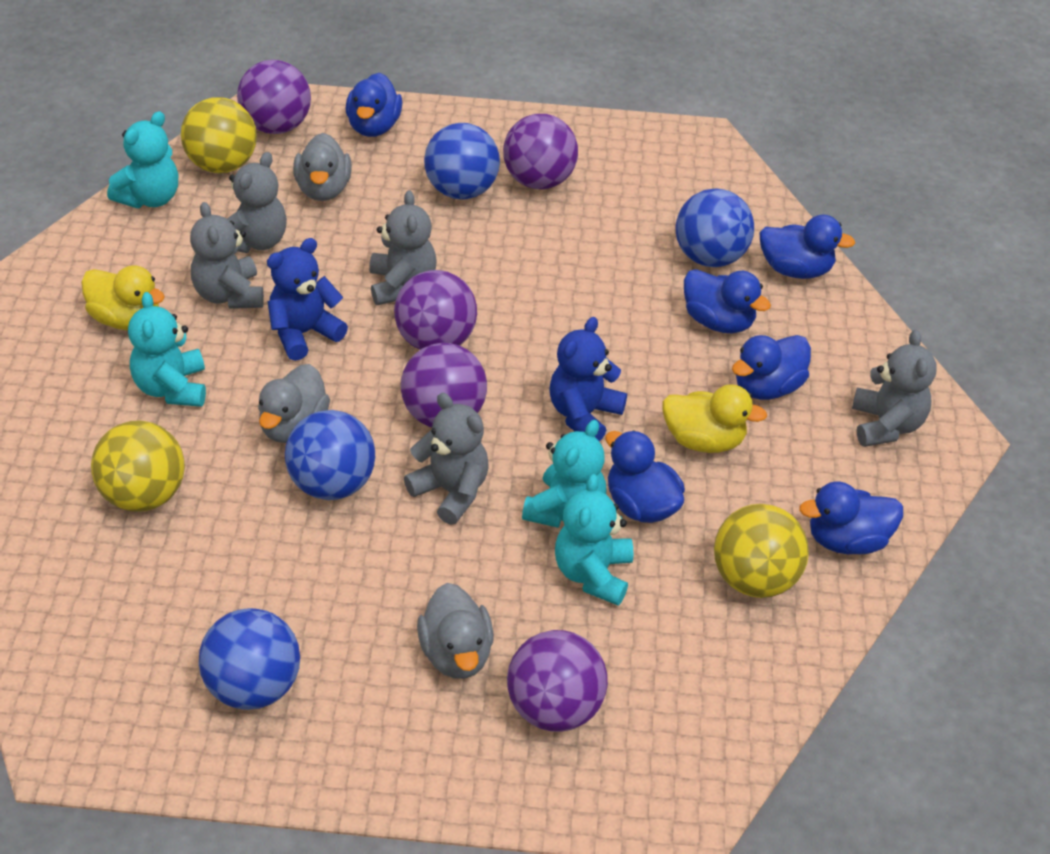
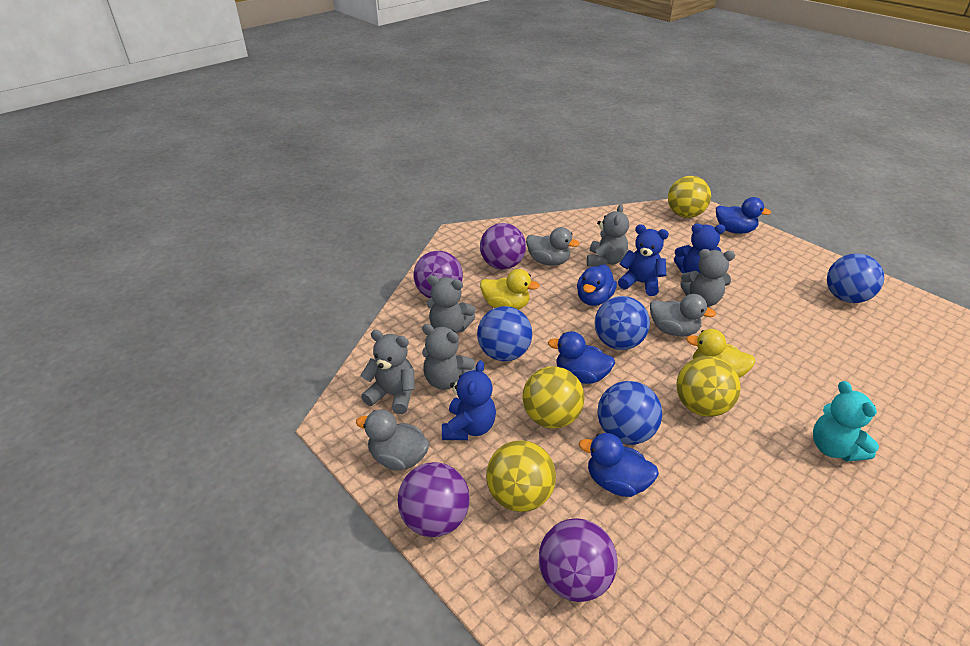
blue duck: [346,73,402,137] [605,430,685,523] [684,269,771,333] [732,335,811,400] [759,214,855,279] [799,481,903,554] = 6 -> [548,331,615,384] [577,265,617,306] [579,433,659,497] [716,197,771,234] = 4
blue teddy bear: [267,238,348,361] [549,317,627,442] = 2 -> [442,360,496,440] [618,224,669,296] [674,223,726,273] = 3
purple ball: [237,60,311,134] [394,270,477,350] [401,343,487,427] [503,114,578,189] [507,630,608,732] = 5 -> [398,462,470,537] [413,251,463,298] [480,223,526,270] [539,518,618,602] = 4
turquoise teddy bear: [107,111,178,208] [128,292,206,407] [522,420,606,528] [555,474,633,605] = 4 -> [813,381,879,462] = 1
yellow ball: [91,421,185,511] [181,97,257,173] [714,504,809,598] = 3 -> [486,440,556,512] [523,366,585,428] [668,176,711,218] [676,356,741,417] = 4

